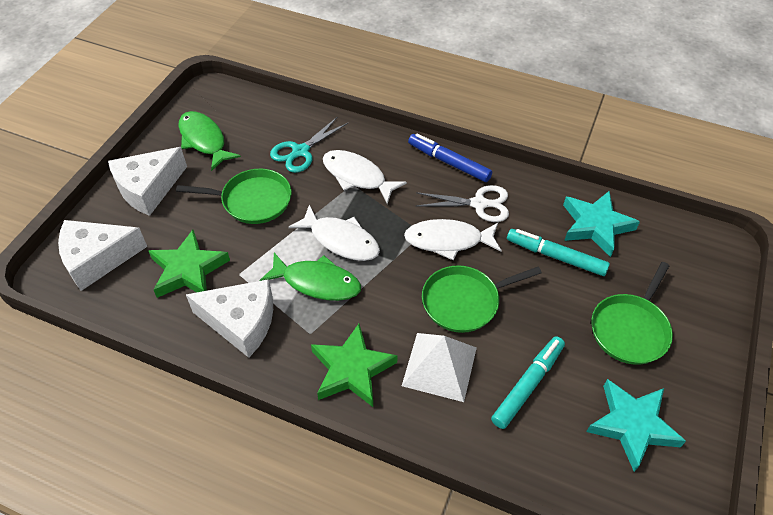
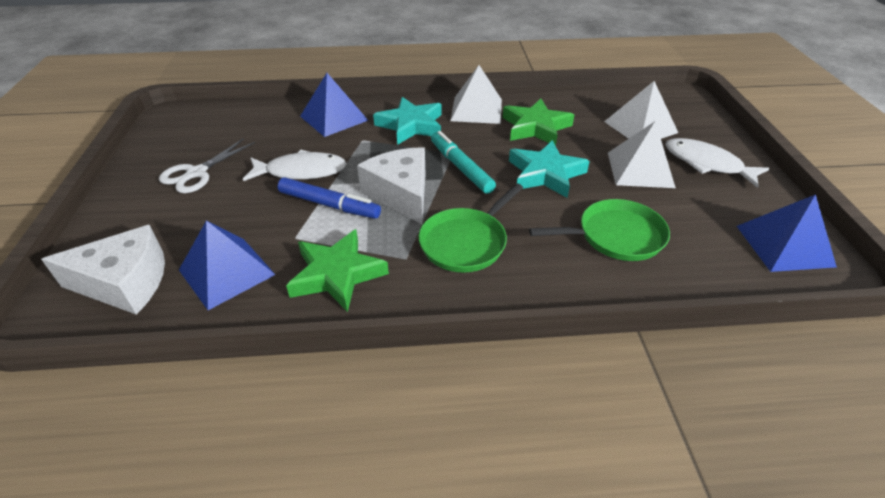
blue pyramid: none = 0 -> [179,221,275,310] [300,73,368,137] [737,194,837,272] = 3
green fish: [179,111,241,171] [259,253,361,301] = 2 -> none = 0
green pan: [176,169,292,224] [422,265,542,333] [591,262,673,365] = 3 -> [418,183,523,273] [529,199,670,261] = 2
turquoise marker: [491,336,565,429] [507,229,610,276] = 2 -> [431,131,496,194] = 1
turquoise scissors: [270,116,348,173] = 1 -> none = 0
white cheese: [58,220,147,291] [108,147,187,216] [186,279,273,358] = 3 -> [41,225,165,315] [357,147,425,224] = 2
white fish: [289,205,380,261] [323,150,407,204] [404,219,502,260] = 3 -> [243,150,347,181] [665,138,770,188] = 2
white pyramid: [402,333,477,402] = 1 -> [450,65,502,124] [604,81,678,139] [608,121,676,188] = 3

